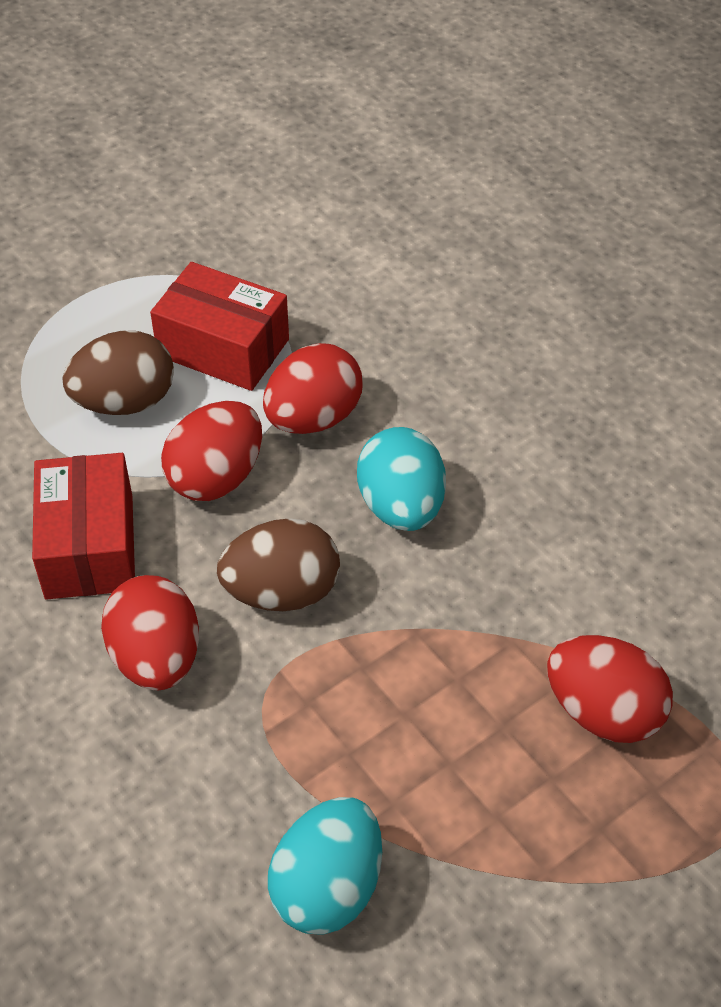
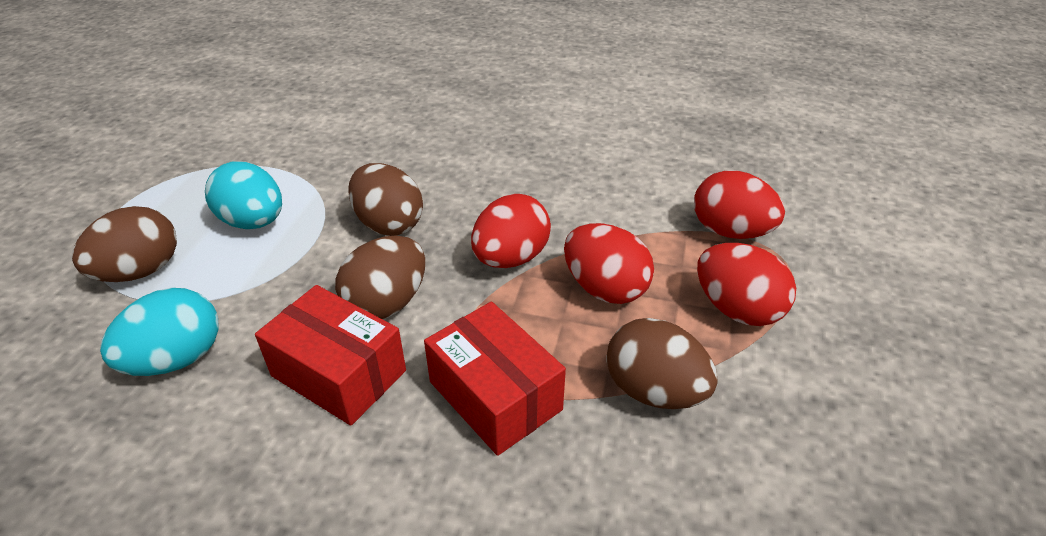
brown egg: [62,331,174,415] [217,518,340,611] = 2 -> [72,206,177,282] [335,236,425,319] [349,163,423,236] [606,318,718,409] = 4

